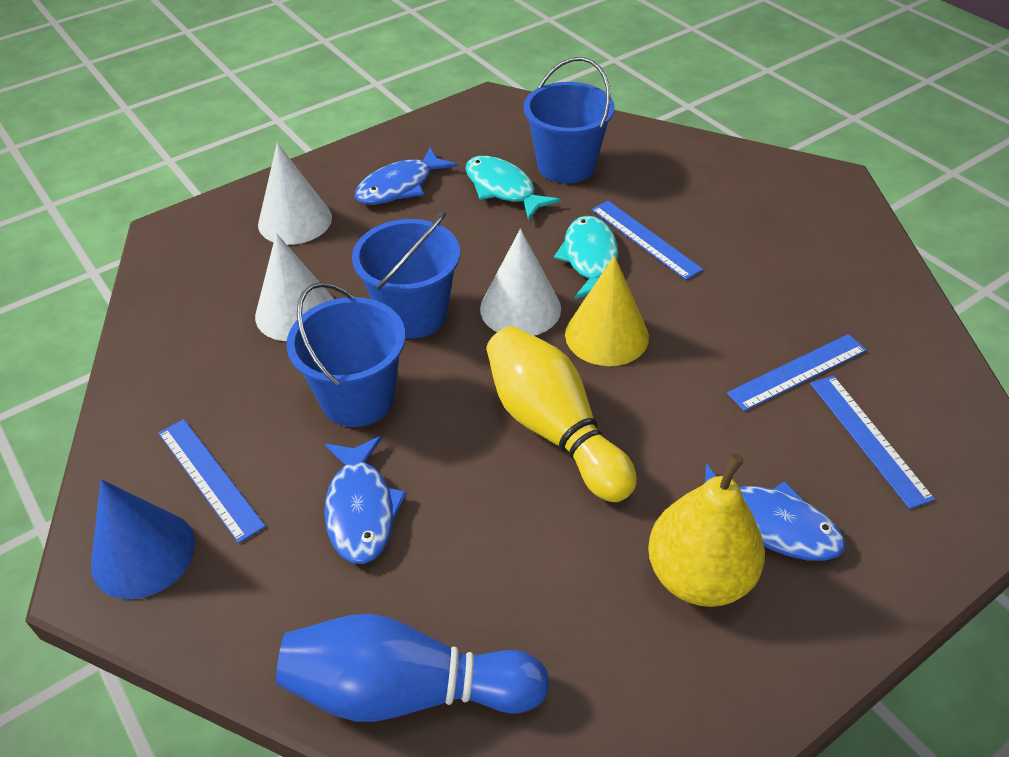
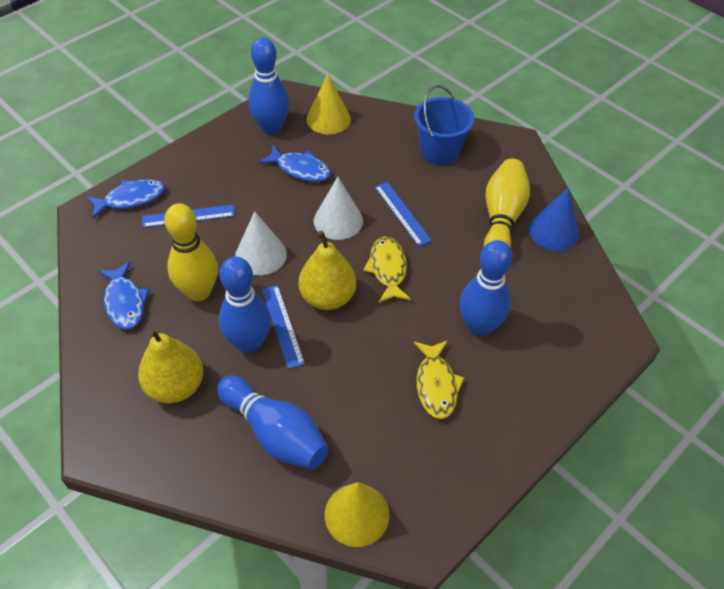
blue bowling pin: [276,614,549,722] = 1 -> [217,375,329,469] [219,256,271,353] [248,37,289,135] [459,240,513,337] = 4
blue bucket: [286,282,405,427] [352,212,460,339] [524,57,615,183] = 3 -> [414,85,474,165] = 1
blue ruler: [158,419,266,543] [591,201,703,280] [727,334,867,411] [810,376,935,509] = 4 -> [142,205,235,228] [262,285,305,369] [375,182,432,246] = 3
turquoise fish: [465,156,561,221] [554,216,618,299] = 2 -> none = 0
white cone: [255,233,334,341] [258,143,332,245] [480,229,561,336] = 3 -> [235,211,287,275] [314,177,363,240] = 2
yellow bowling pin: [486,326,637,502] = 1 -> [164,203,218,301] [484,159,530,248] = 2
yellow cone: [565,256,649,366] = 1 -> [307,74,351,134] [325,482,390,547] = 2
yellow fish: none = 0 -> [363,236,411,303] [414,340,464,419] = 2
yellow pear: [648,453,765,607] = 1 -> [138,329,203,403] [299,231,356,310] = 2

